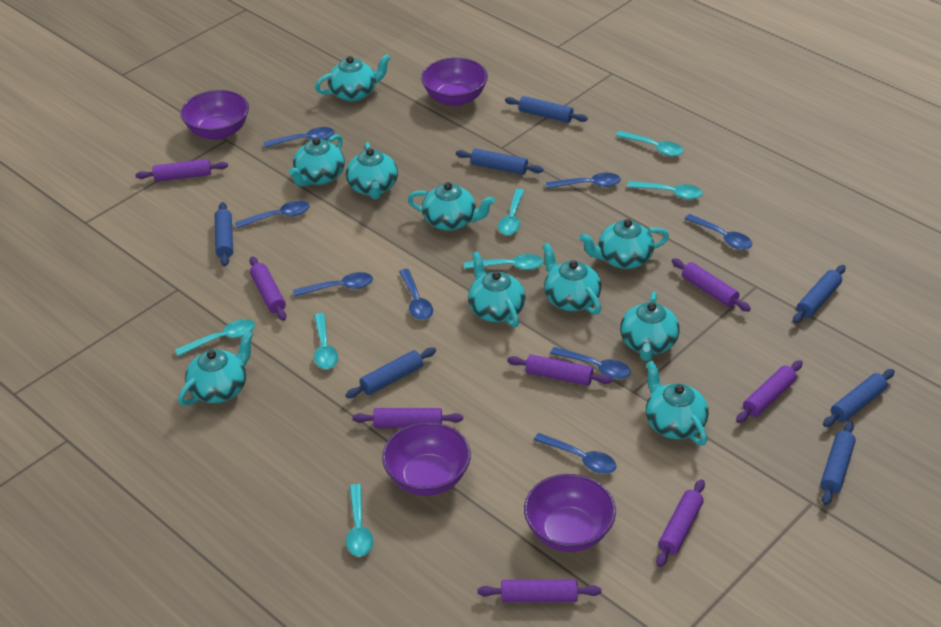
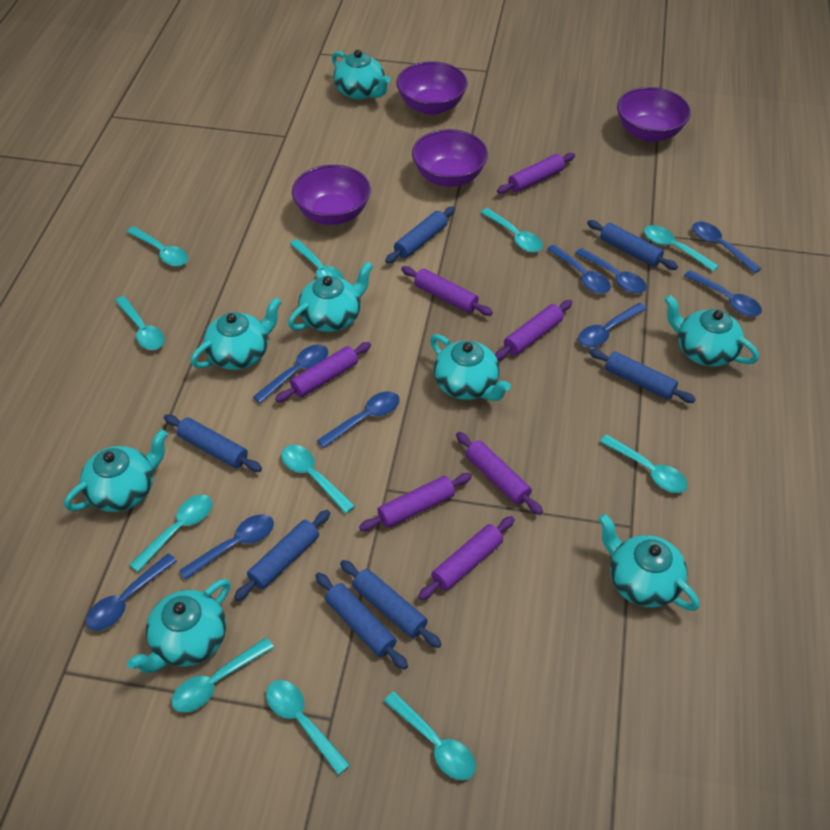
blue spoon: [235,201,310,228] [264,127,335,148] [293,272,373,297] [399,269,433,320] [534,433,617,474] [546,173,621,189] [550,347,631,379] [685,214,752,250] = 8 -> [86,553,177,631] [179,514,274,580] [253,344,328,404] [317,391,400,448] [547,244,611,294] [575,248,647,293] [578,303,647,347] [684,270,762,316] [692,222,762,273] = 9
purple rolling pin: [135,159,228,182] [250,256,286,321] [353,408,463,428] [477,580,601,602] [507,354,612,386] [656,479,705,567] [672,258,751,312] [736,360,803,423] = 8 -> [275,342,371,402] [359,473,472,531] [401,266,493,316] [418,516,515,600] [456,432,543,515] [495,300,572,360] [497,153,575,194] = 7
turquoise spoon: [175,319,255,356] [314,313,338,369] [346,484,373,556] [464,254,544,270] [498,189,524,235] [616,131,683,156] [627,181,702,199] = 7 -> [115,296,165,350] [127,226,188,266] [130,495,213,572] [171,638,274,713] [266,680,350,775] [281,445,355,514] [290,239,344,279] [384,691,476,780] [480,208,543,252] [600,434,688,493] [644,225,719,272] = 11
turquoise teapot: [178,331,254,406] [289,134,345,186] [315,54,391,101] [346,142,398,199] [408,182,495,231] [468,251,526,327] [542,243,602,314] [579,219,669,269] [620,292,680,361] [646,361,709,445] = 10 -> [64,429,168,512] [127,579,230,673] [191,297,281,370] [288,261,373,332] [332,50,390,100] [430,334,511,401] [598,514,700,611] [664,295,759,367] = 8

